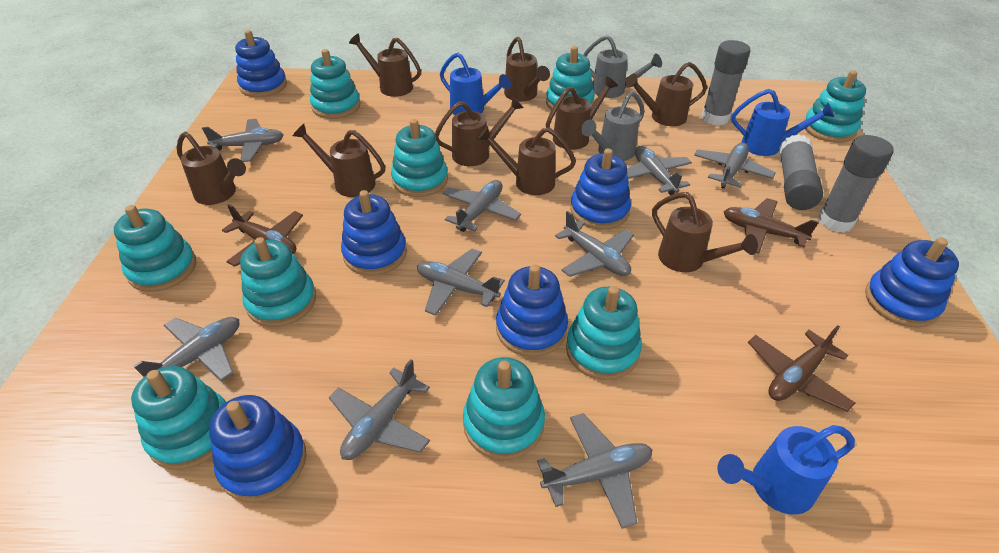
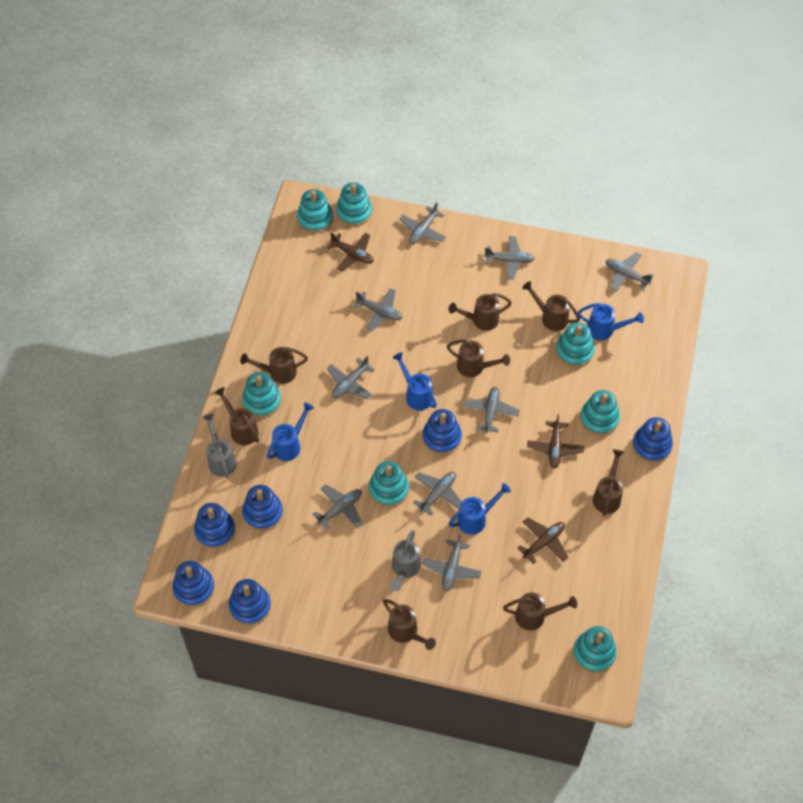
blue watering can: [440,53,511,115] [717,425,855,515] [731,89,834,156] = 3 -> [267,402,314,461] [392,352,437,411] [449,483,511,535] [577,303,644,340] = 4
brown watering can: [177,132,246,205] [293,124,385,197] [349,33,421,97] [435,97,524,166] [477,126,576,195] [504,37,550,102] [546,76,618,150] [625,62,707,126] [652,192,758,272] = 9 -> [215,387,259,445] [240,347,308,384] [383,599,436,650] [447,339,510,377] [449,293,512,331] [503,592,577,631] [522,281,580,331] [593,449,624,516] = 8
grey glue stick: [701,40,750,126] [779,134,823,210] [818,135,893,233] = 3 -> none = 0
turquoise stacking toy: [114,205,196,292] [131,366,226,470] [240,237,316,327] [310,49,361,119] [391,119,448,197] [463,357,545,460] [546,46,595,110] [566,286,642,380] [804,70,866,143] = 9 -> [242,372,282,418] [297,189,333,233] [336,183,372,226] [369,461,409,507] [556,322,595,367] [573,626,617,673] [580,390,620,436] = 7

